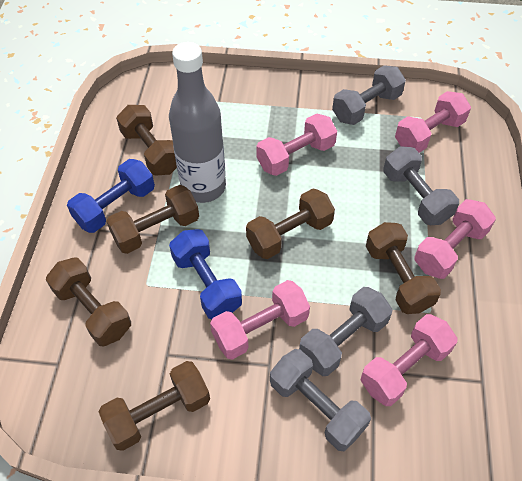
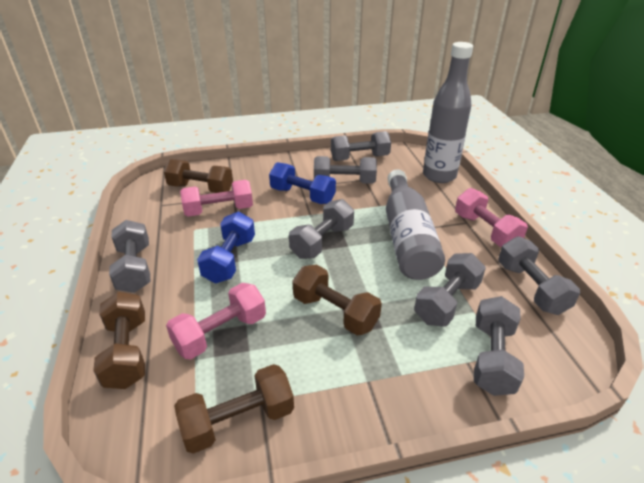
brown dumbbell: [46,258,131,346] [98,361,210,451] [106,185,199,254] [116,105,177,175] [246,189,335,259] [366,222,441,314] = 6 -> [93,292,145,389] [164,159,233,193] [174,364,294,454] [292,265,382,335] = 4
grey bottle: [169,42,226,203] = 1 -> [386,169,445,280] [423,42,473,183] = 2
grey dumbbell: [270,349,371,451] [299,287,393,376] [332,66,406,125] [383,146,459,225] = 4 -> [109,220,150,293] [289,199,354,259] [314,156,377,184] [331,131,391,161] [414,253,486,326] [474,296,524,396] [498,236,580,315] = 7
pink dumbbell: [210,280,310,360] [256,113,337,176] [361,314,458,406] [395,91,471,153] [414,199,496,279] = 5 -> [166,283,266,359] [180,180,253,217] [455,188,528,247] = 3

